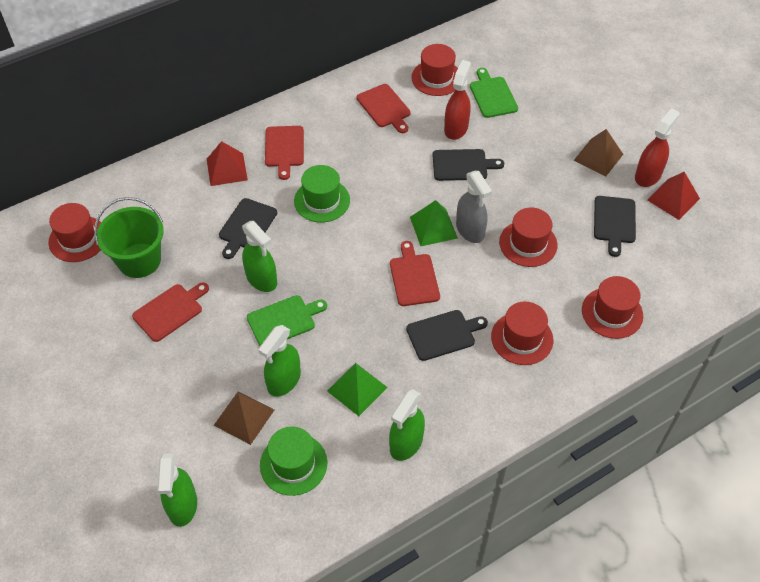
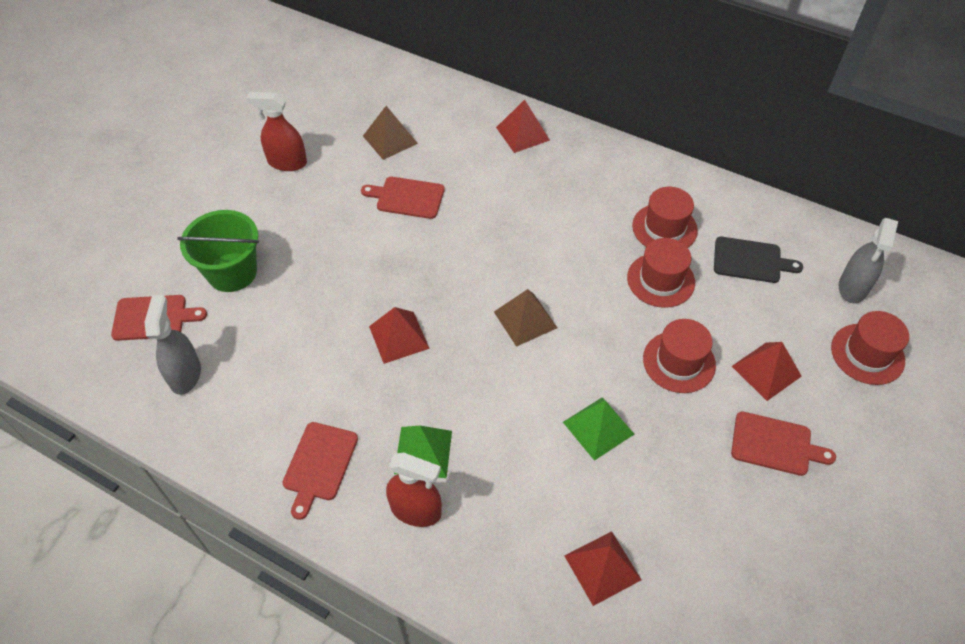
black cutting board: [219,198,277,259] [406,310,488,361] [433,149,504,181] [594,196,636,257] = 4 -> [714,237,803,283] = 1
green cutting board: [247,295,327,346] [470,68,518,118] = 2 -> none = 0
green hat: [260,426,327,496] [294,165,350,223] = 2 -> none = 0
green spray bottle: [157,453,197,527] [242,221,277,292] [258,325,301,397] [389,389,425,461] = 4 -> none = 0
grey spray bottle: [456,171,492,243] = 1 -> [145,295,201,395] [839,218,898,303] = 2
red hat: [49,203,101,262] [411,44,458,96] [491,301,553,365] [499,207,558,267] [582,276,643,339] = 5 -> [627,238,695,308] [632,187,698,248] [643,319,716,393] [831,311,909,385] = 4
red pyramid: [207,141,248,186] [647,172,700,220] = 2 -> [369,307,430,364] [496,100,550,153] [565,531,642,606] [732,342,802,401] = 4

